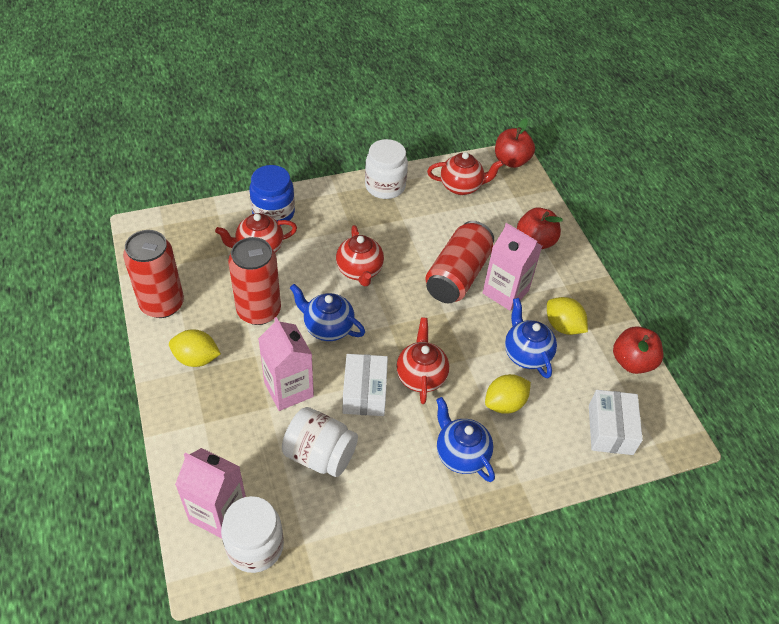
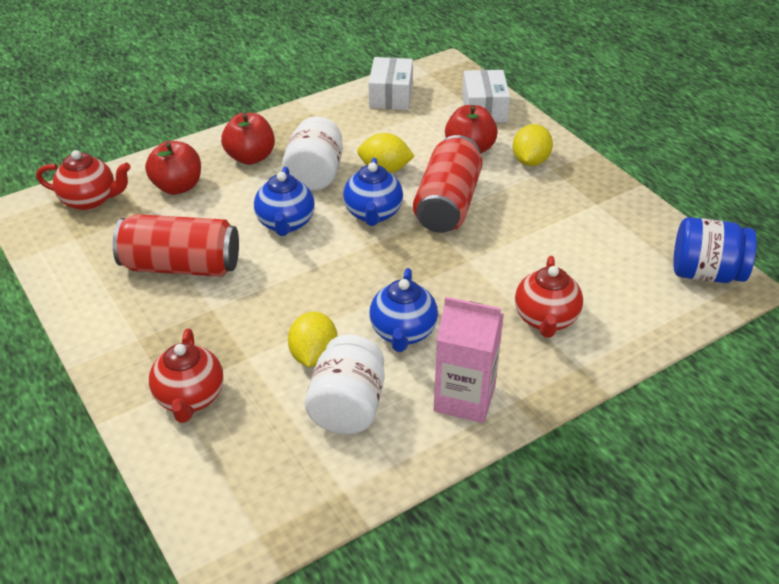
pink carton: [175,448,246,538] [258,317,314,411] [483,223,542,311] = 3 -> [434,297,504,423] = 1
red can: [123,230,184,318] [228,237,281,325] [425,221,494,303] = 3 -> [113,214,239,277] [413,135,483,233] = 2
red teapot: [215,213,297,253] [336,225,384,286] [396,318,449,404] [427,152,504,195] = 4 -> [36,150,131,211] [149,329,224,423] [515,256,583,338] = 3
white jar: [221,496,284,573] [282,407,358,477] [365,139,408,199] = 3 -> [282,116,343,191] [305,334,384,434] = 2

